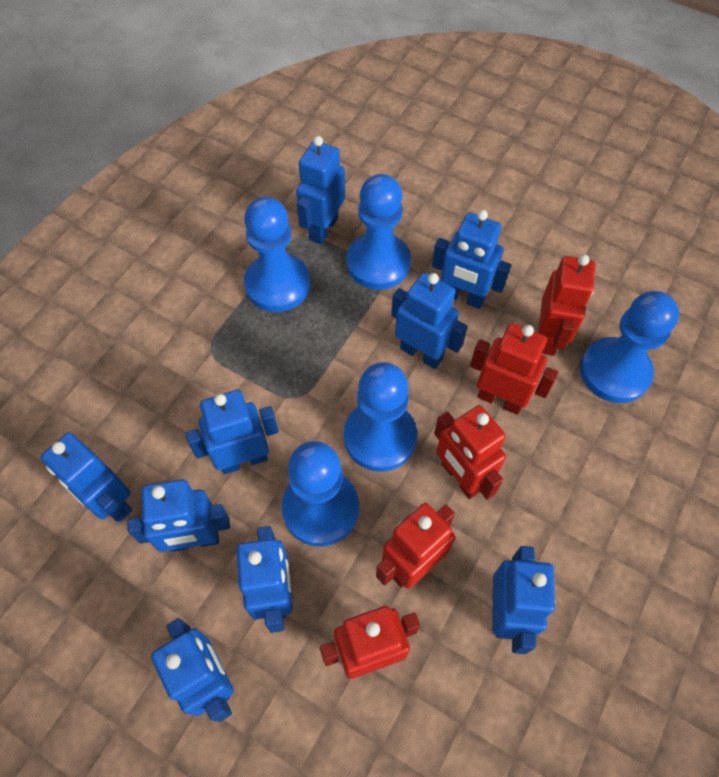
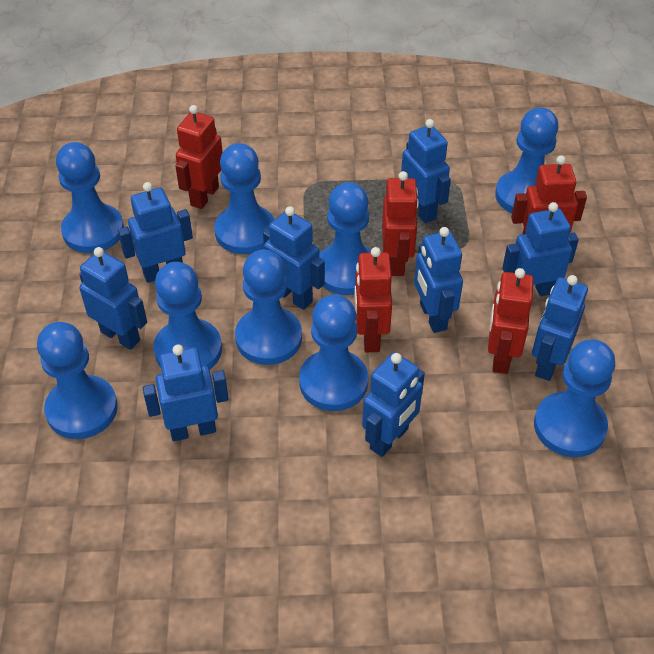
blue pawn: [244,197,310,312] [282,441,359,547] [344,362,417,472] [346,174,411,290] [580,291,679,403] = 5 -> [37,322,118,439] [56,142,124,253] [153,262,222,370] [214,143,275,254] [235,250,302,365] [299,294,368,411] [319,182,371,295] [495,107,559,213] [534,339,615,457] = 9

